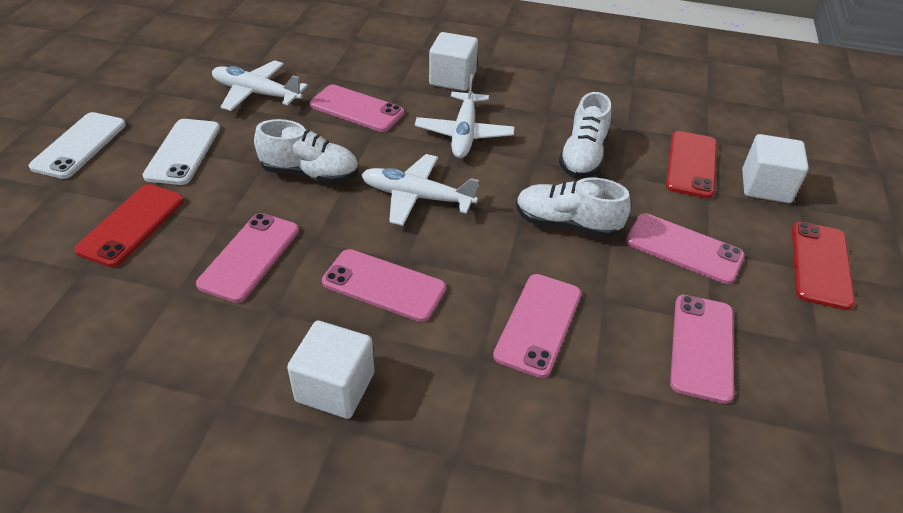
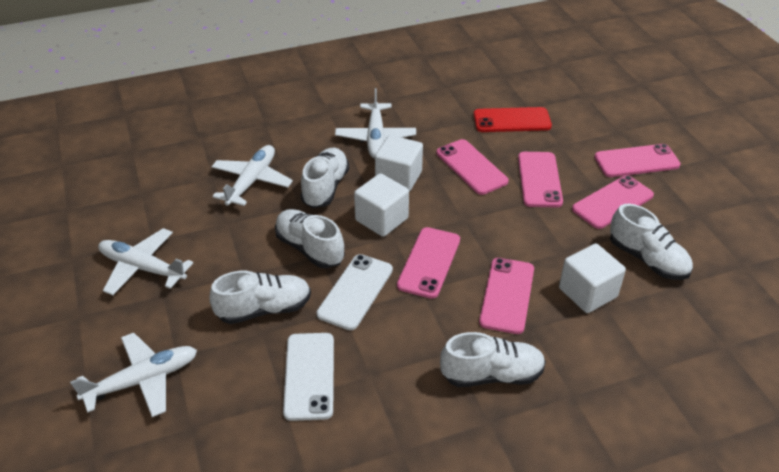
red phone: [74,184,184,267] [666,131,717,198] [792,222,855,310] = 3 -> [474,107,552,132] = 1
white plane: [212,60,308,111] [361,154,479,226] [415,74,515,158] = 3 -> [70,333,197,417] [98,228,193,295] [211,145,293,206] [335,88,416,158] = 4
white shoe: [254,119,359,184] [516,178,631,238] [559,92,611,178] = 3 -> [209,271,311,324] [275,209,345,268] [300,148,349,208] [440,332,546,387] [610,204,693,280] = 5

